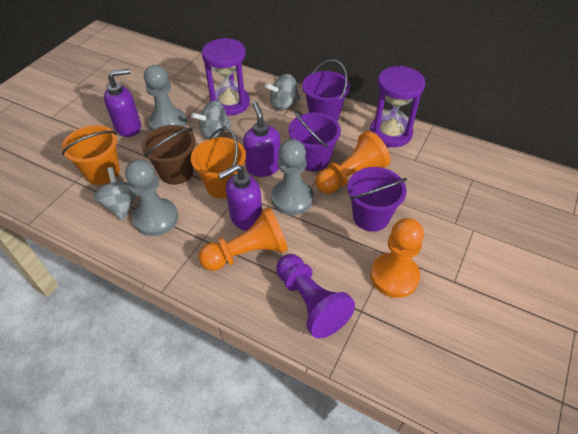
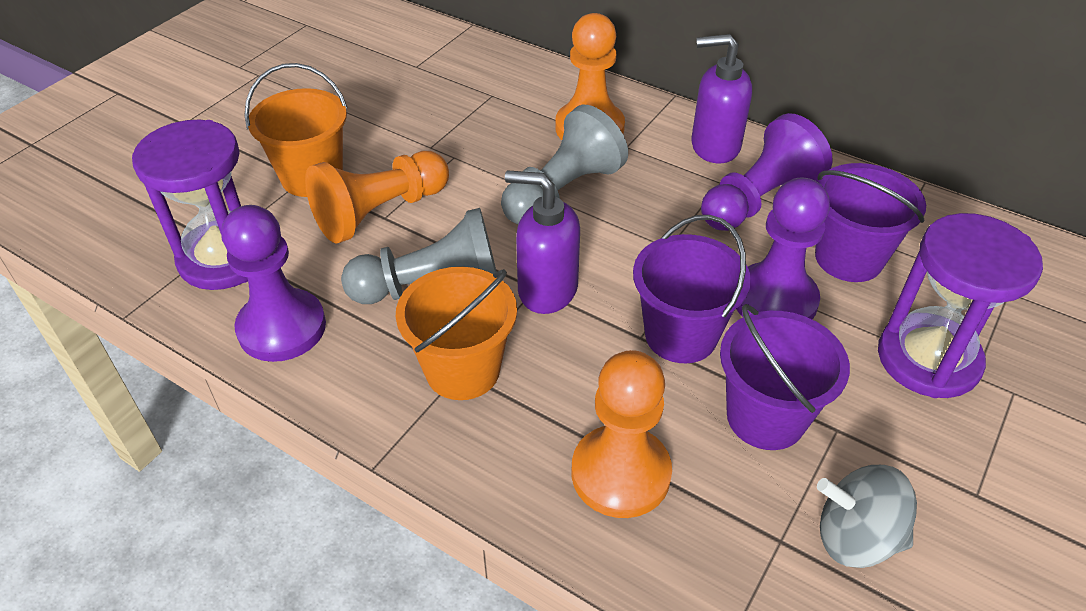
brown bucket: [141,125,196,185] = 1 -> none = 0
grey pawn: [125,159,178,236] [144,65,187,131] [271,139,314,215] = 3 -> [341,208,497,304] [501,105,628,224] = 2
grey spinning top: [93,167,137,220] [191,101,232,139] [265,74,300,111] = 3 -> [817,465,917,568] = 1
purple pawn: [276,254,355,338] = 1 -> [221,205,326,362] [701,113,833,231] [737,178,830,320] = 3
purple soap dispenser: [104,69,141,137] [218,164,262,231] [243,101,280,177] = 3 -> [505,170,580,314] [691,34,752,164] = 2

